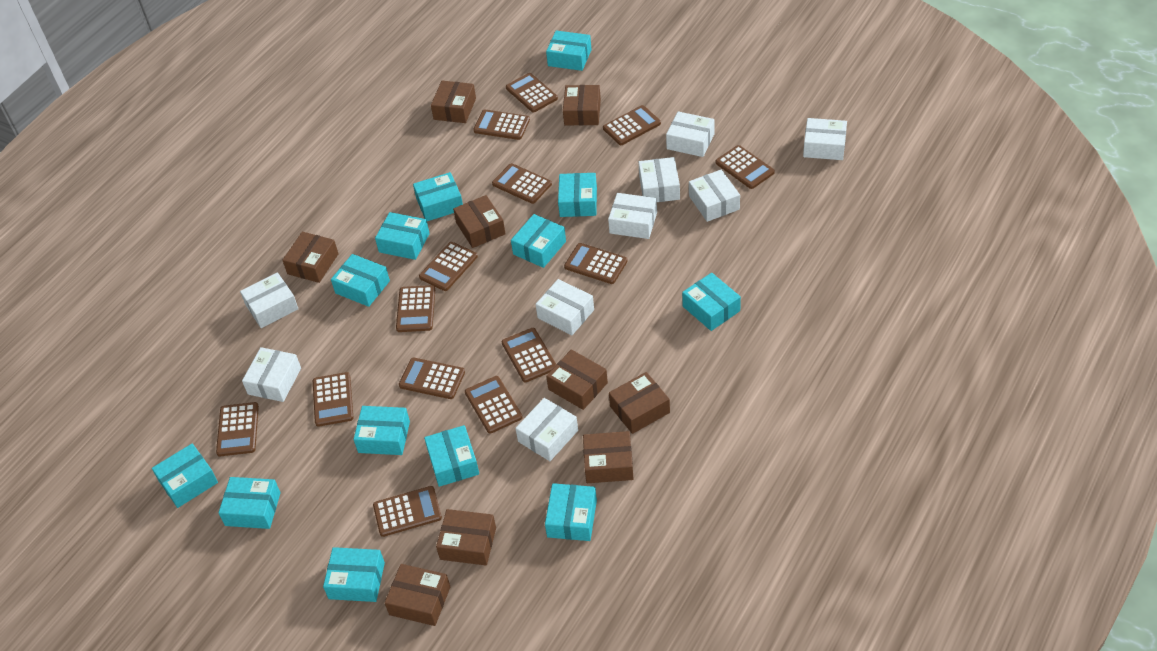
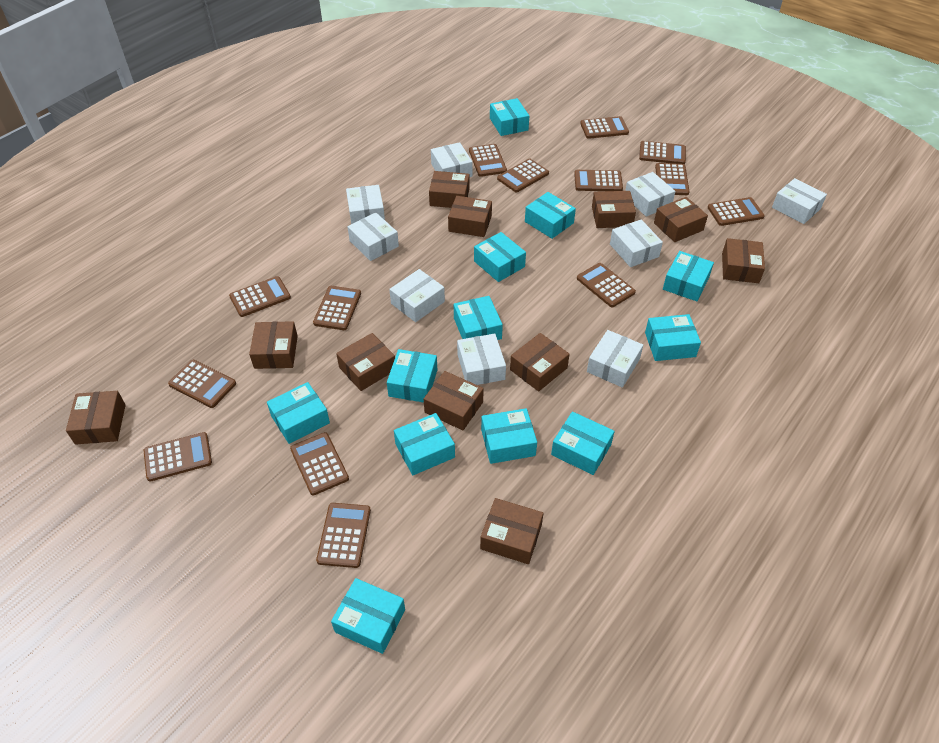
brown box: [282,232,339,283] [385,564,450,626] [431,81,476,123] [436,509,496,565] [453,195,506,248] [546,349,608,410] [563,85,601,125] [583,431,634,483] [609,372,670,434] = 9 -> [66,391,126,445] [249,321,298,369] [336,333,395,391] [424,371,484,431] [429,171,470,208] [448,196,492,237] [480,498,543,564] [510,333,570,392] [592,191,636,228] [654,197,708,242] [722,238,765,283] = 11
turquoise box: [152,443,218,508] [218,477,281,529] [323,547,385,602] [331,254,390,307] [353,406,410,455] [375,212,430,260] [413,172,463,221] [424,425,479,487] [511,214,566,268] [545,483,597,541] [546,31,592,71] [558,173,597,217] [682,273,741,331] = 13 -> [267,382,330,444] [331,578,405,654] [387,349,437,403] [394,413,455,475] [454,296,503,340] [474,232,526,282] [481,408,537,464] [490,98,529,136] [525,192,576,239] [551,412,615,475] [645,314,701,361] [663,251,714,301] = 12

